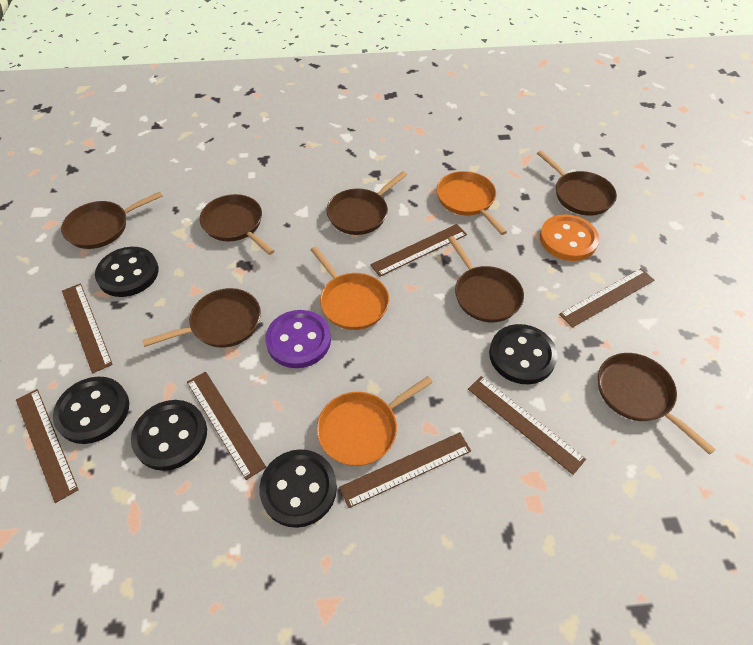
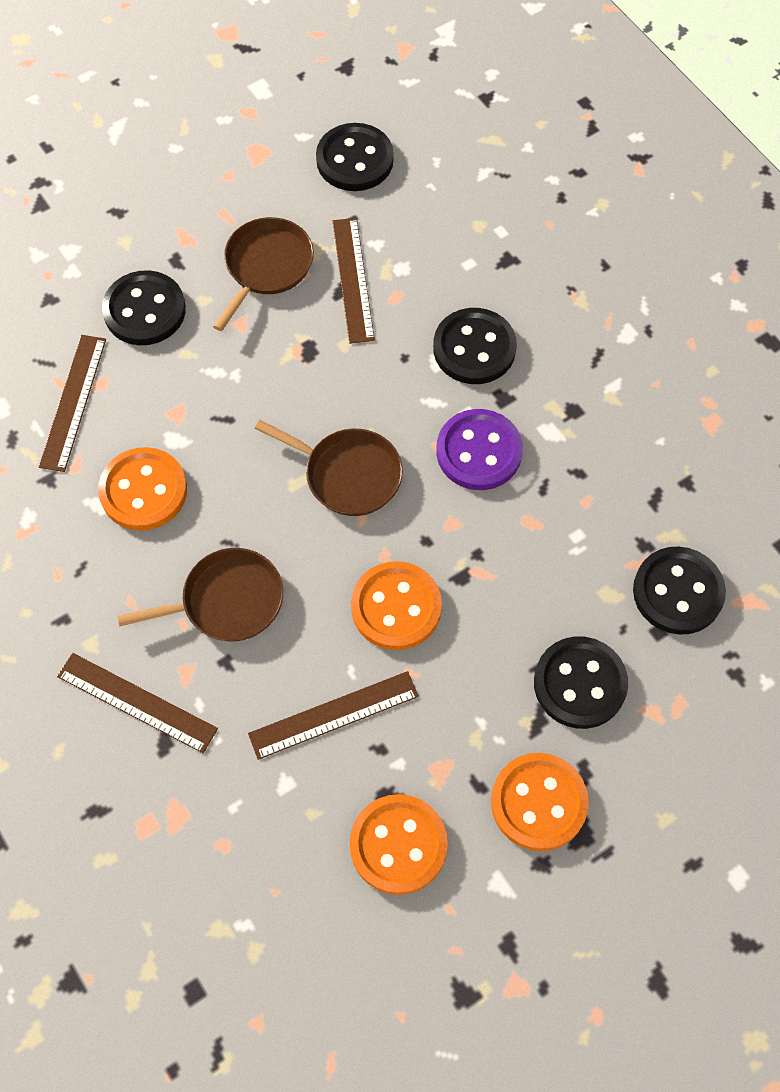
brown pan: [61,192,162,249] [142,288,261,348] [200,194,274,255] [326,171,407,235] [448,236,524,322] [537,150,617,216] [598,353,716,455] = 7 -> [117,548,283,641] [213,217,314,331] [255,420,403,516] = 3
brown ruler: [16,389,79,503] [62,283,113,374] [187,371,266,480] [339,432,471,508] [370,224,467,277] [468,376,586,475] [559,268,654,328] = 7 -> [39,335,106,472] [57,653,218,753] [248,671,419,760] [333,218,375,344] = 4
orange button: [540,214,599,261] = 1 -> [98,447,187,531] [350,794,448,895] [351,561,442,650] [491,753,589,851] = 4
orange pan: [311,246,389,330] [317,376,433,466] [436,171,507,235] = 3 -> none = 0

